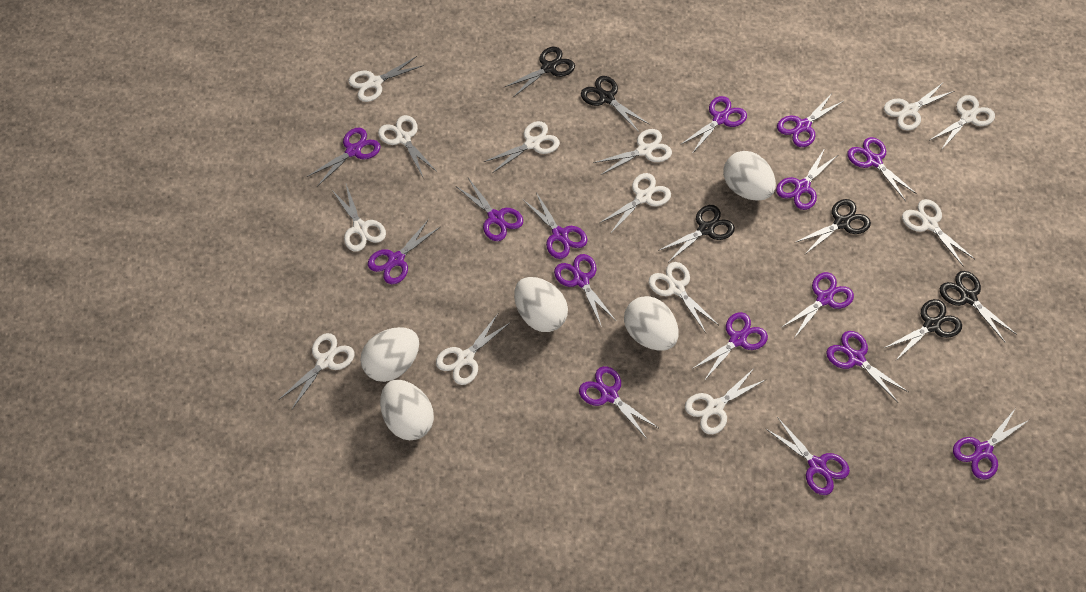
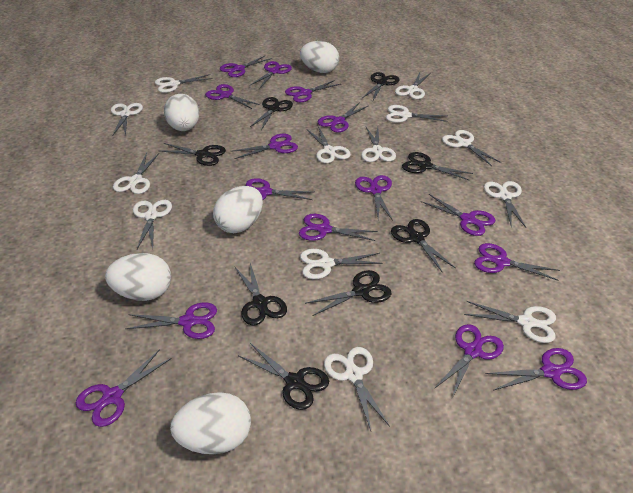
black scissors: [505,47,575,97] [581,76,649,132] [658,205,735,262] [794,199,871,254] [884,299,962,360] [940,271,1017,343] = 6 -> [160,143,226,166] [235,263,287,325] [239,343,329,410] [250,97,293,130] [305,270,392,316] [362,72,399,100] [391,219,455,273] [402,152,473,180] = 8

